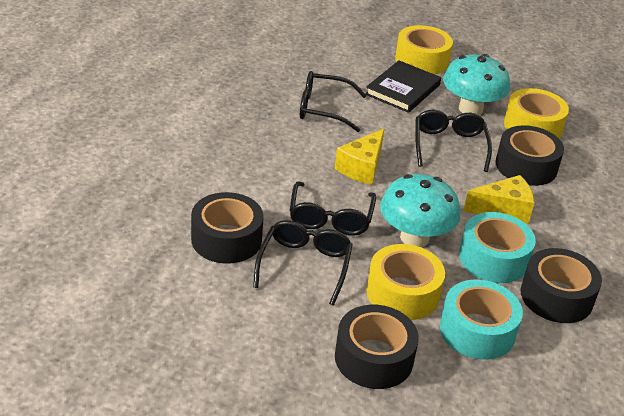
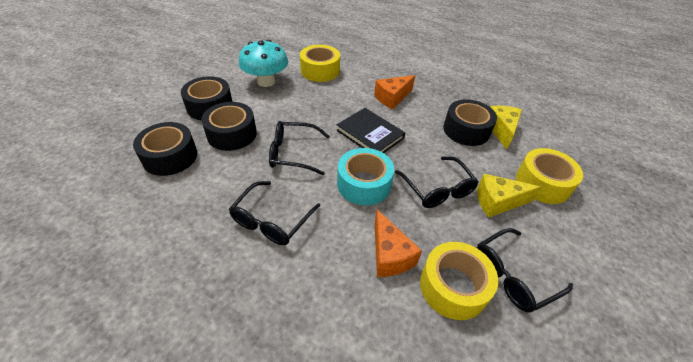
orange cheese: none = 0 -> [374,75,415,109] [375,210,422,277] = 2
turquoise mushroom: [380,174,460,247] [443,54,510,115] = 2 -> [239,40,288,87] = 1
turquoise tape: [440,279,523,360] [459,212,536,283] = 2 -> [337,148,394,205] = 1

